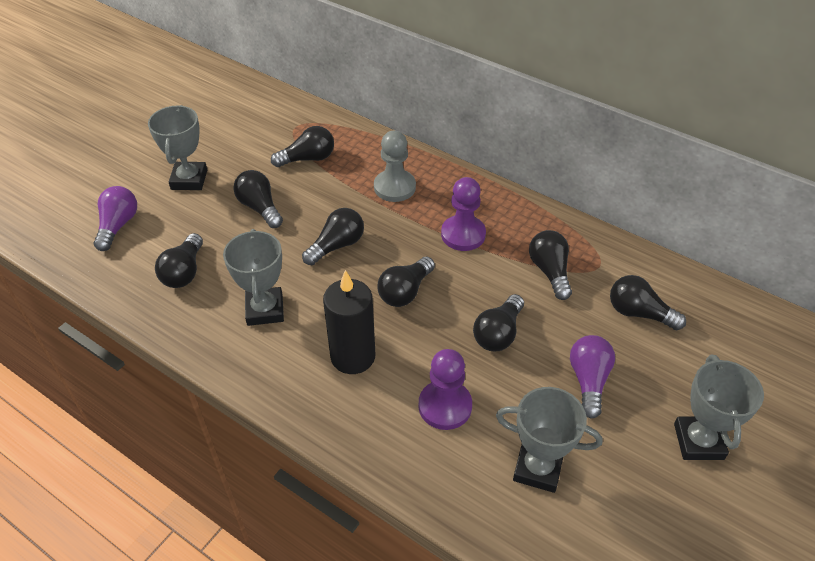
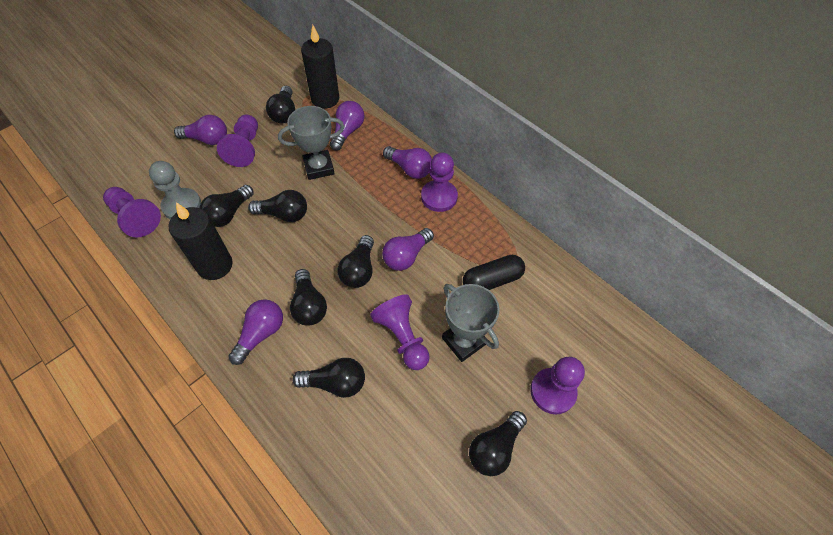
black candle: [323,270,375,374] = 1 -> [169,202,233,280] [301,25,339,109] = 2
black capsule: none = 0 -> [463,255,525,290] = 1
black light bulb: [155,233,203,288] [233,170,283,228] [271,126,334,167] [302,208,364,265] [377,257,435,307] [473,294,524,351] [529,230,572,300] [610,275,686,330] = 8 -> [199,185,254,227] [248,190,307,222] [266,86,295,123] [290,269,327,326] [292,358,365,398] [338,235,374,288] [469,411,527,476] = 7
grey trophy: [148,105,207,190] [223,229,284,326] [496,387,602,493] [674,355,764,460] = 4 -> [278,106,345,180] [442,284,499,362] = 2
purple light bulb: [94,186,137,251] [570,335,615,419] = 2 -> [174,115,227,145] [228,299,283,365] [330,101,364,151] [382,228,434,271] [383,146,432,179] = 5
purple pawn: [419,349,472,430] [441,177,486,251] = 2 -> [103,187,161,238] [217,115,258,167] [370,294,430,370] [421,153,458,212] [530,357,585,414] = 5

